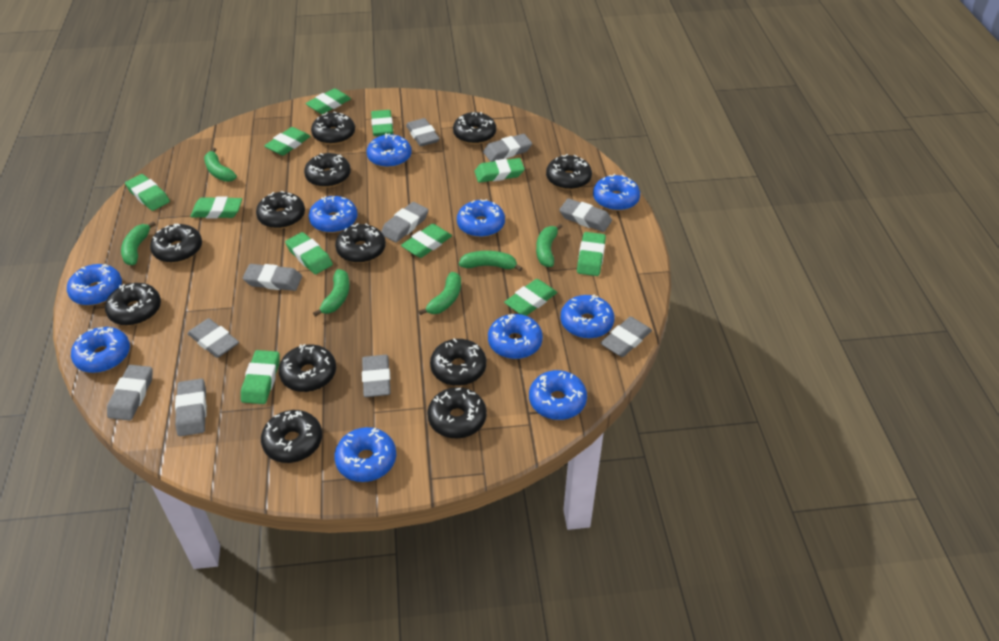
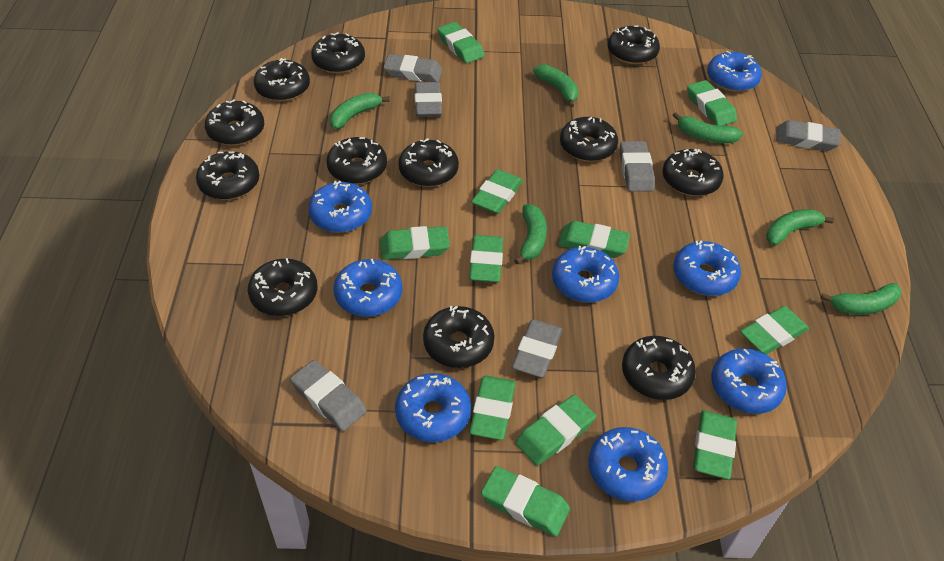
blue donut: [67,264,122,306] [71,327,130,373] [309,196,357,233] [334,427,396,482] [367,133,411,168] [457,199,505,237] [488,314,543,359] [529,370,587,420] [561,294,614,339] [593,174,640,211] = 10 -> [308,181,372,233] [334,259,402,317] [395,373,471,442] [552,246,619,303] [588,427,668,502] [673,241,741,296] [707,51,762,92] [711,348,787,414] = 8
grey eraser: [107,365,152,421] [175,379,207,436] [188,318,239,358] [243,264,302,291] [362,355,391,397] [381,202,428,242] [406,118,440,146] [483,134,532,162] [559,199,612,232] [601,317,652,357] = 10 -> [290,360,367,431] [383,54,443,82] [414,82,442,117] [512,319,562,378] [620,141,655,192] [776,120,841,151] = 6

